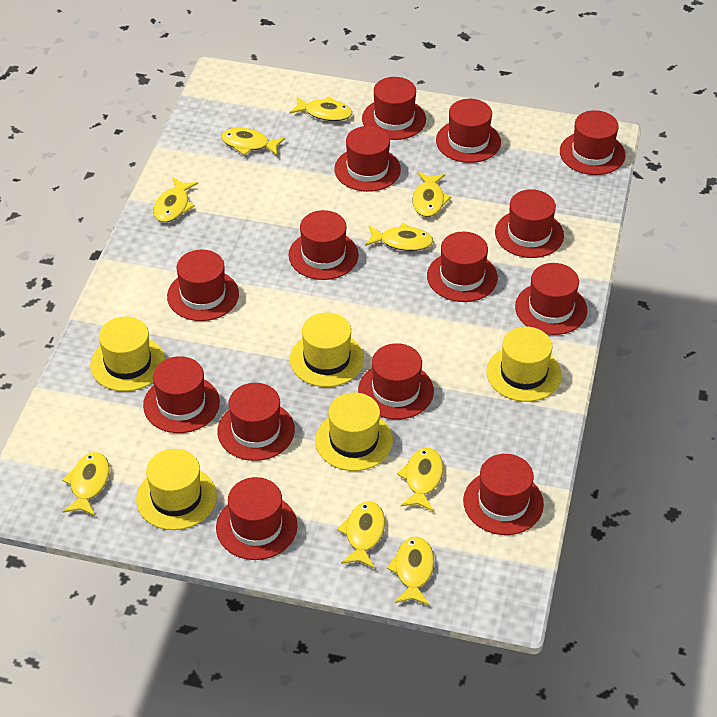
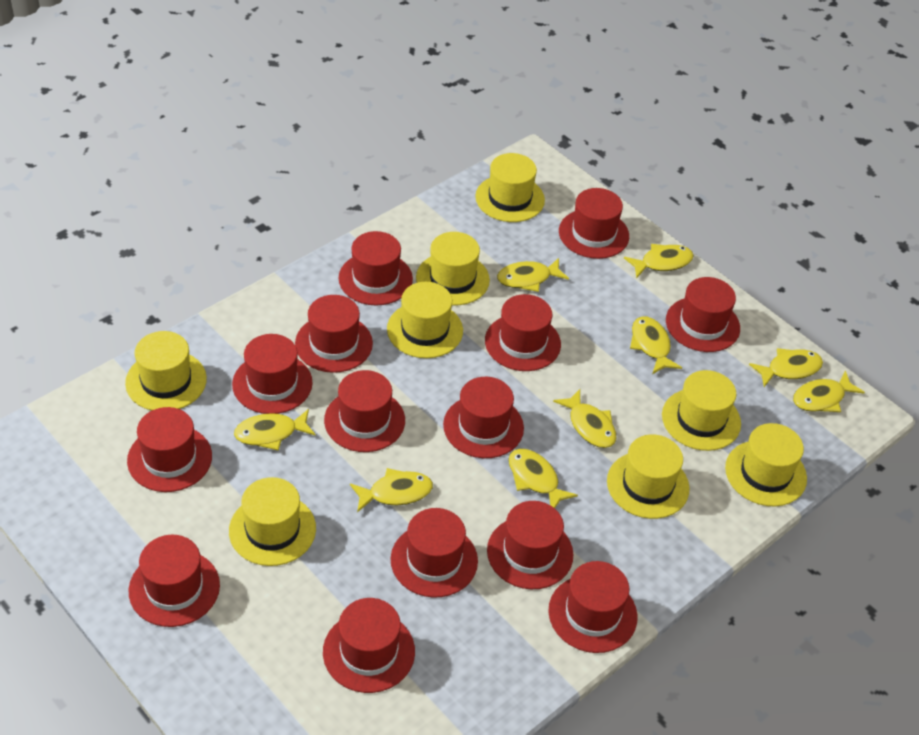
yellow hat: [90,316,165,392] [136,449,217,530] [290,312,364,387] [315,392,393,471] [486,327,562,402] = 5 -> [125,331,207,410] [229,477,316,566] [387,282,463,358] [416,232,490,305] [475,153,545,222] [607,434,690,519] [662,370,741,451] [725,423,807,506] = 8

